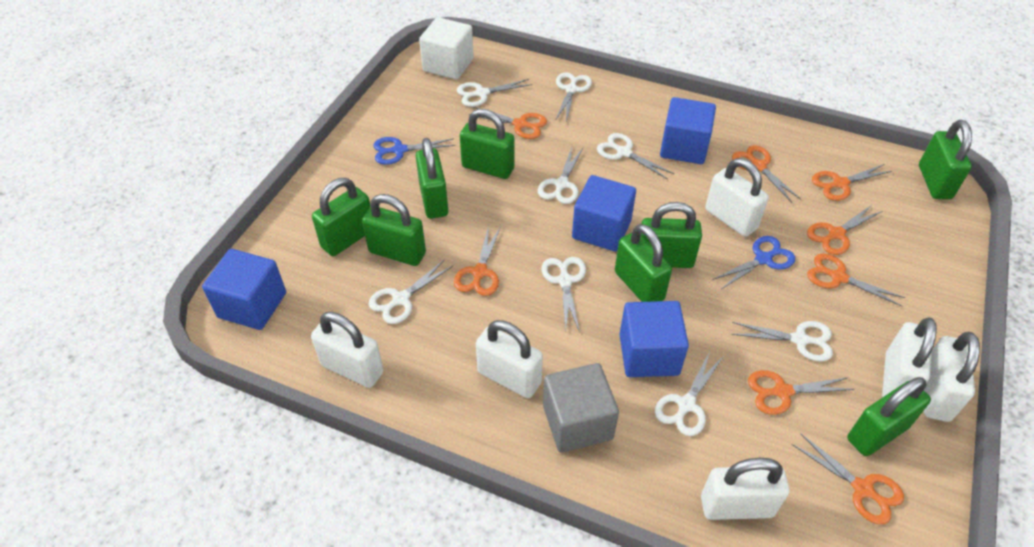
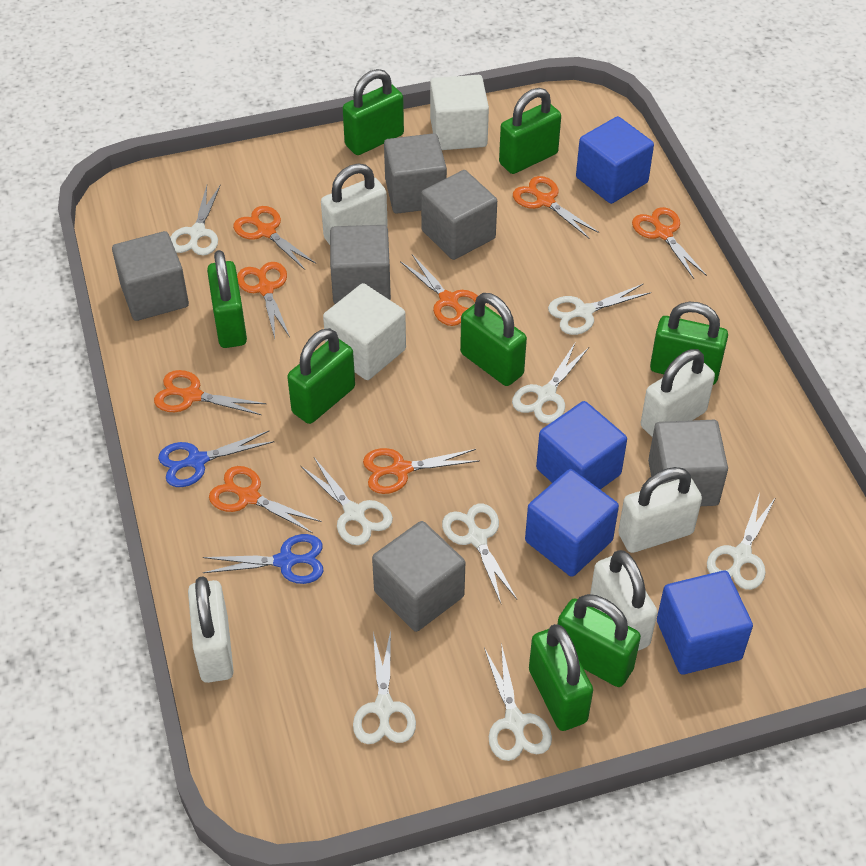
grey cube: [543,363,619,453] = 1 -> [112,231,189,321] [330,225,391,304] [372,521,465,632] [384,133,447,213] [421,170,497,260] [648,420,728,506] = 6
white cube: [419,17,474,80] = 1 -> [323,283,406,380] [430,75,489,150] = 2
white padlock: [311,312,384,388] [476,320,543,398] [701,458,789,520] [705,158,769,237] [882,317,937,398] [924,332,980,422] = 6 -> [188,576,234,683] [321,164,388,245] [590,550,658,651] [618,467,702,553] [641,349,715,437] = 5

